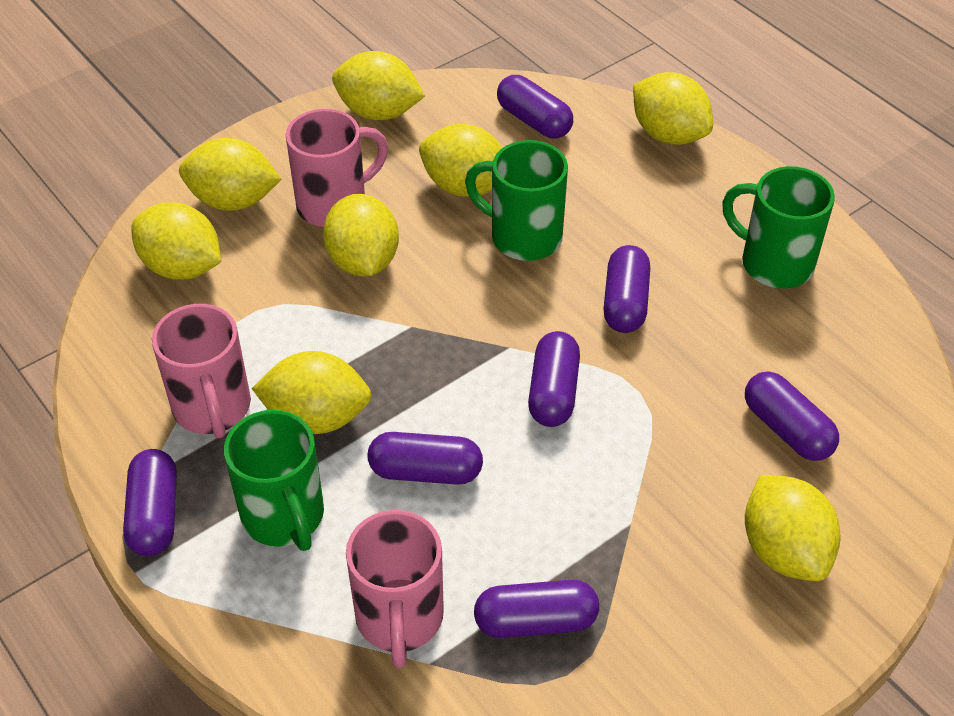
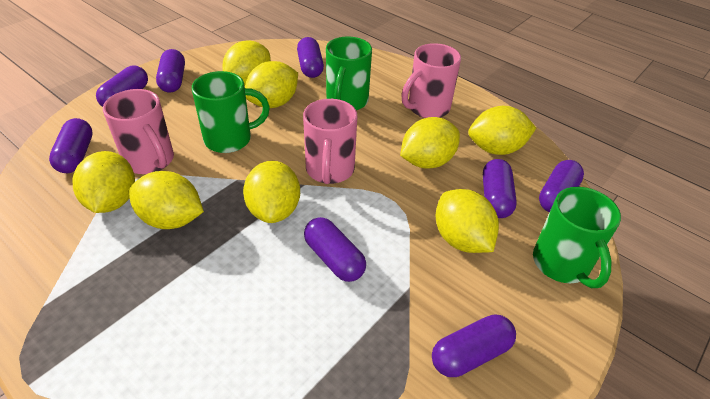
purple capsule: [123,449,177,556] [368,432,483,485] [474,580,599,638] [497,75,573,139] [528,331,580,427] [604,245,650,333] [745,371,839,461] = 7 -> [49,118,93,173] [96,66,148,107] [156,49,185,93] [297,37,324,78] [304,217,366,282] [432,314,516,377] [483,159,517,218] [539,160,584,212] = 8

